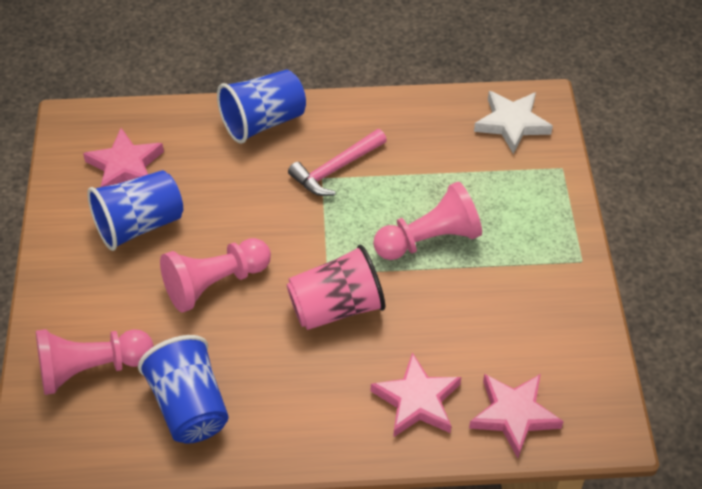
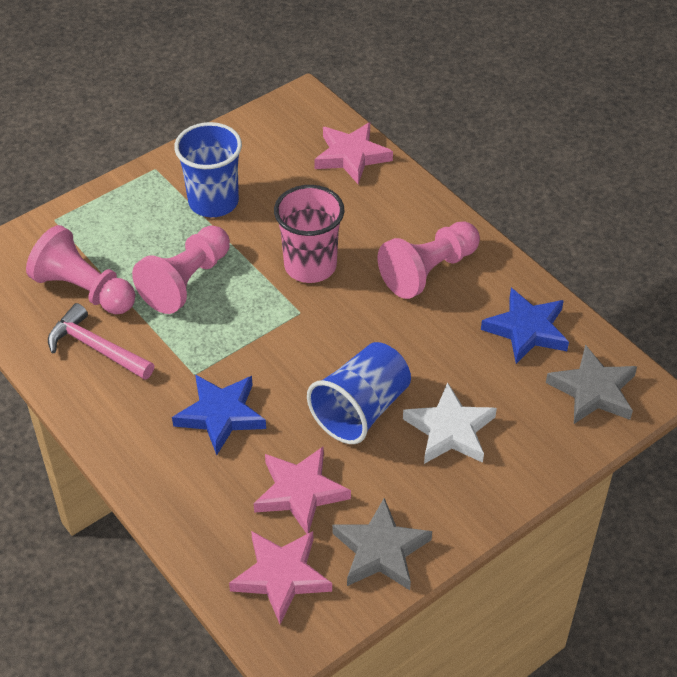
blue cup: [87,170,183,251] [138,335,229,444] [217,70,306,144] = 3 -> [174,122,242,217] [307,342,411,444] = 2
blue star: none = 0 -> [172,374,266,455] [481,288,569,364] = 2
grey star: none = 0 -> [332,498,432,590] [546,345,637,424] = 2

